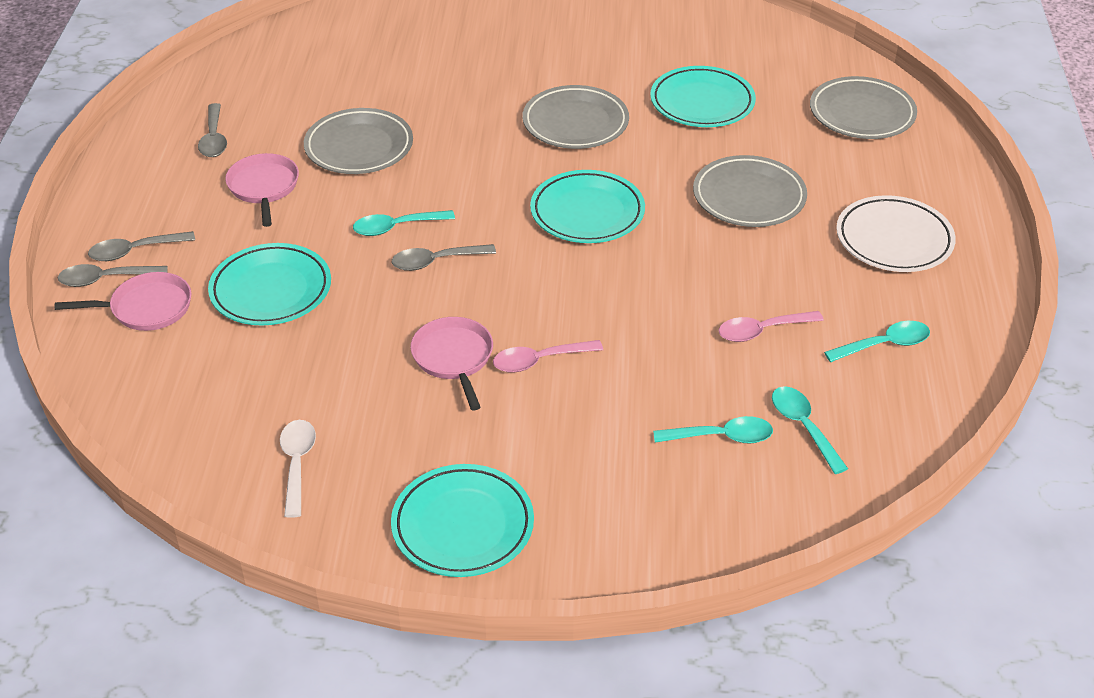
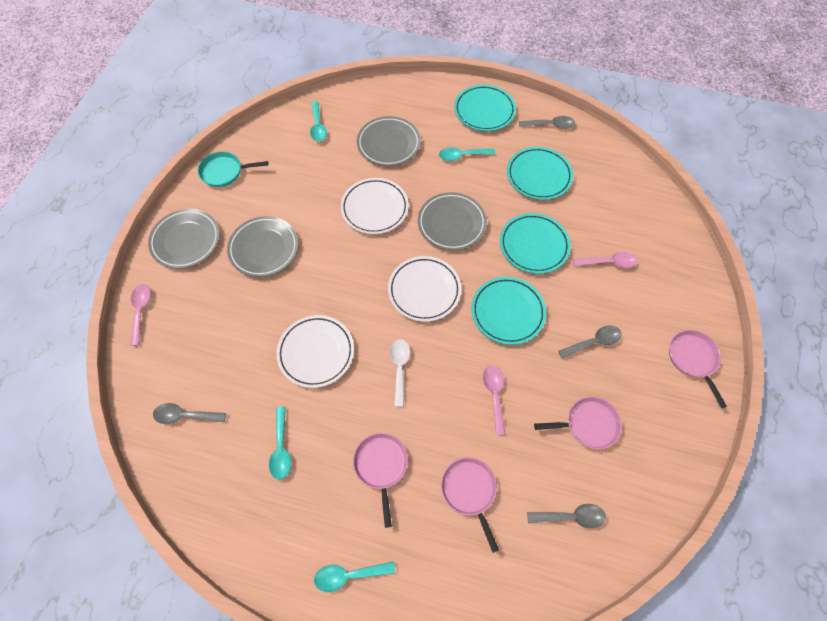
pink pan: [55,272,192,331] [225,153,299,227] [411,317,493,411] = 3 -> [353,433,408,528] [441,457,499,553] [534,397,622,449] [669,330,727,408] = 4
pink spoon: [493,340,603,373] [718,311,824,342] = 2 -> [130,284,151,346] [483,365,506,435] [573,252,637,268] = 3
turquoise pan: none = 0 -> [198,151,268,187] = 1
white plate: [836,195,956,272] = 1 -> [276,315,354,388] [341,178,409,234] [388,256,461,322] = 3

